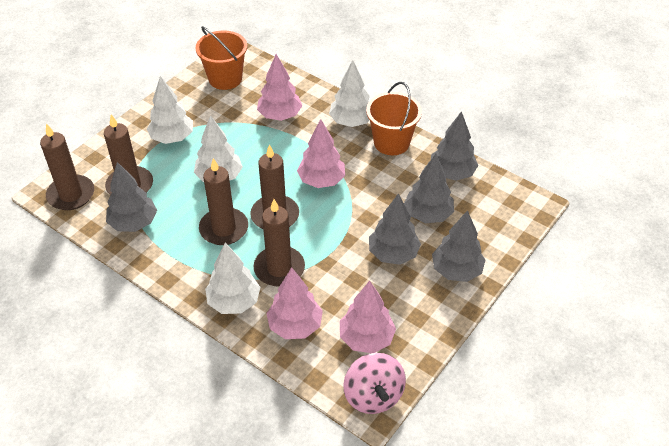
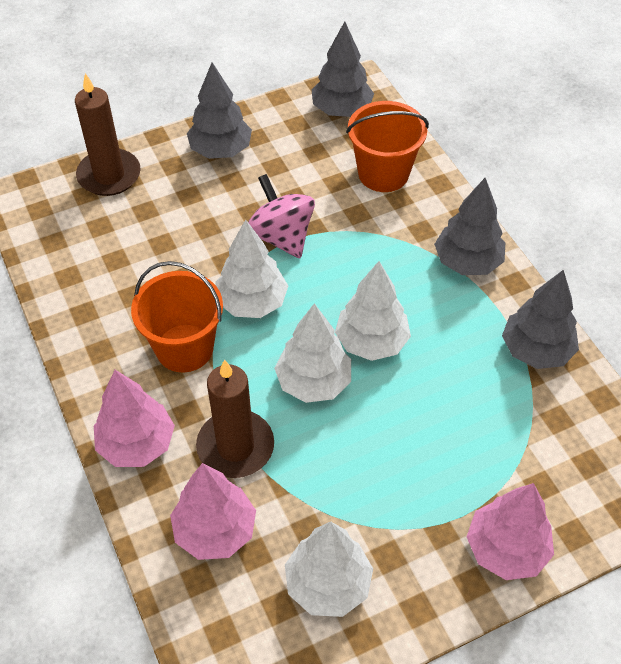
brown candle: [40,123,94,210] [104,114,153,195] [199,158,248,245] [250,144,299,229] [253,199,305,287] = 5 -> [75,73,141,196] [196,359,274,478] = 2
grey tree: [106,162,157,232] [369,193,421,265] [404,154,454,223] [431,111,478,181] [432,210,486,282] = 5 -> [187,63,252,159] [311,21,374,117] [434,178,505,275] [502,270,579,369] = 4
pink tree: [257,54,302,121] [266,267,323,339] [297,119,345,188] [340,281,396,353] = 4 -> [94,370,175,467] [170,463,256,560] [467,483,554,580] = 3

